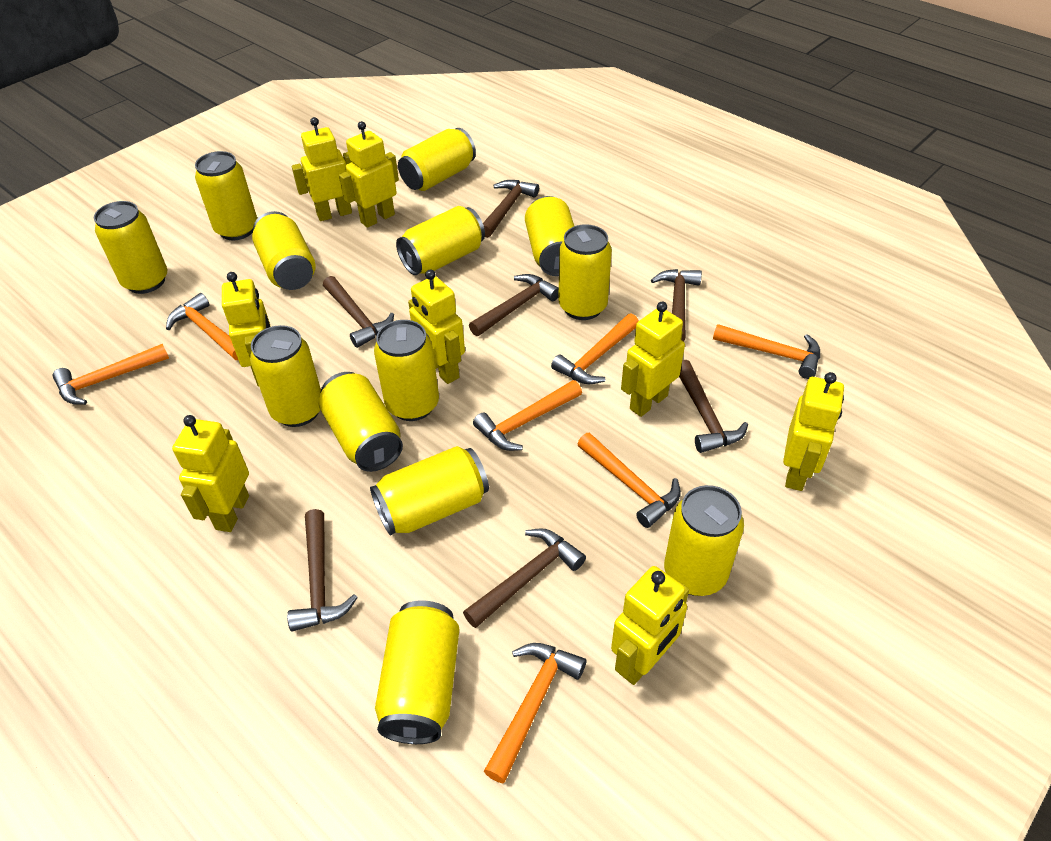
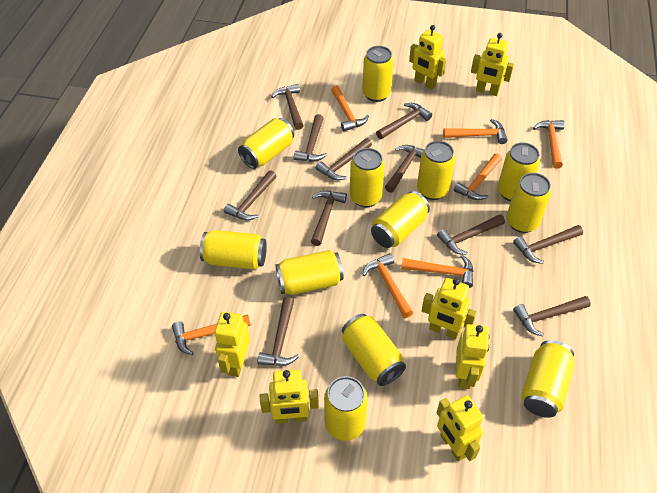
brown hammer: [287,509,358,631] [323,276,394,348] [463,528,586,628] [469,274,559,336] [483,180,539,238] [651,269,702,342] [679,360,748,453] = 7 -> [224,170,277,221] [258,297,299,366] [272,84,304,130] [294,114,327,162] [311,191,347,246] [316,138,372,180] [376,103,432,139] [385,145,424,193] [437,214,505,255] [513,225,583,264] [513,296,591,337] = 11
yellow can: [94,201,167,294] [195,151,257,240] [250,325,321,427] [252,211,316,290] [318,372,403,472] [370,446,489,535] [374,320,439,421] [375,600,460,744] [396,206,485,275] [398,128,476,191] [525,196,574,276] [558,224,612,320] [664,485,744,596] = 13 -> [200,230,267,270] [238,118,294,169] [275,250,344,295] [324,376,368,441] [342,314,406,386] [350,148,385,207] [362,46,394,102] [371,191,430,248] [417,141,455,200] [498,142,540,201] [507,173,551,233] [521,340,575,418] = 12
yellow robot: [172,415,249,532] [222,272,271,387] [292,117,352,221] [339,121,399,228] [408,270,465,384] [611,566,689,685] [621,302,685,417] [783,372,844,491] = 8 -> [215,312,250,377] [260,370,319,424] [409,25,446,90] [422,278,477,339] [437,395,483,461] [455,324,489,389] [471,33,514,96] = 7

